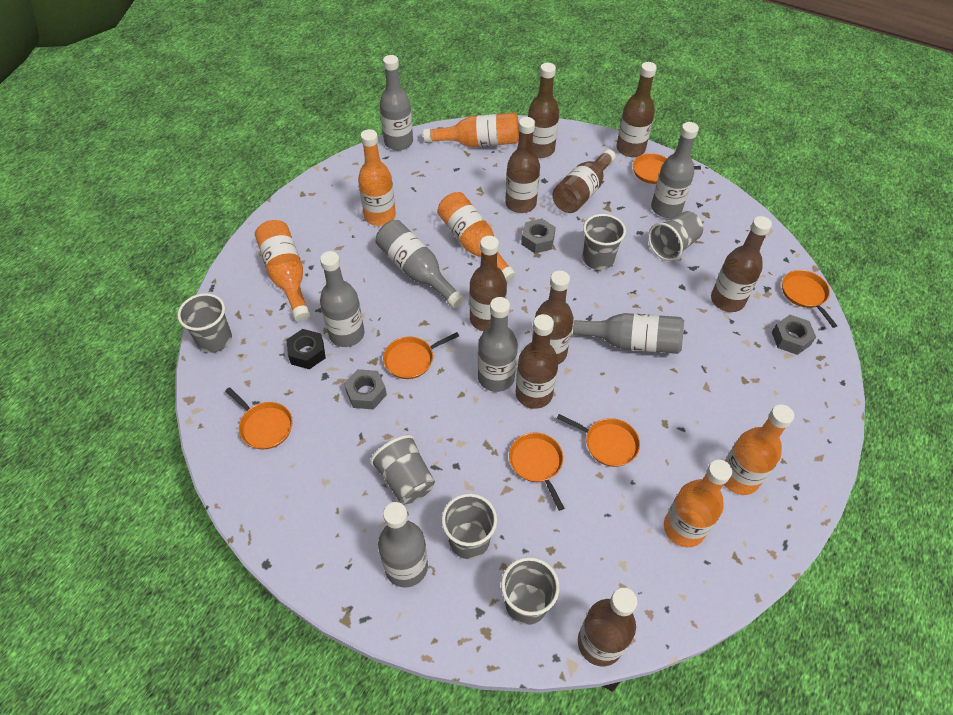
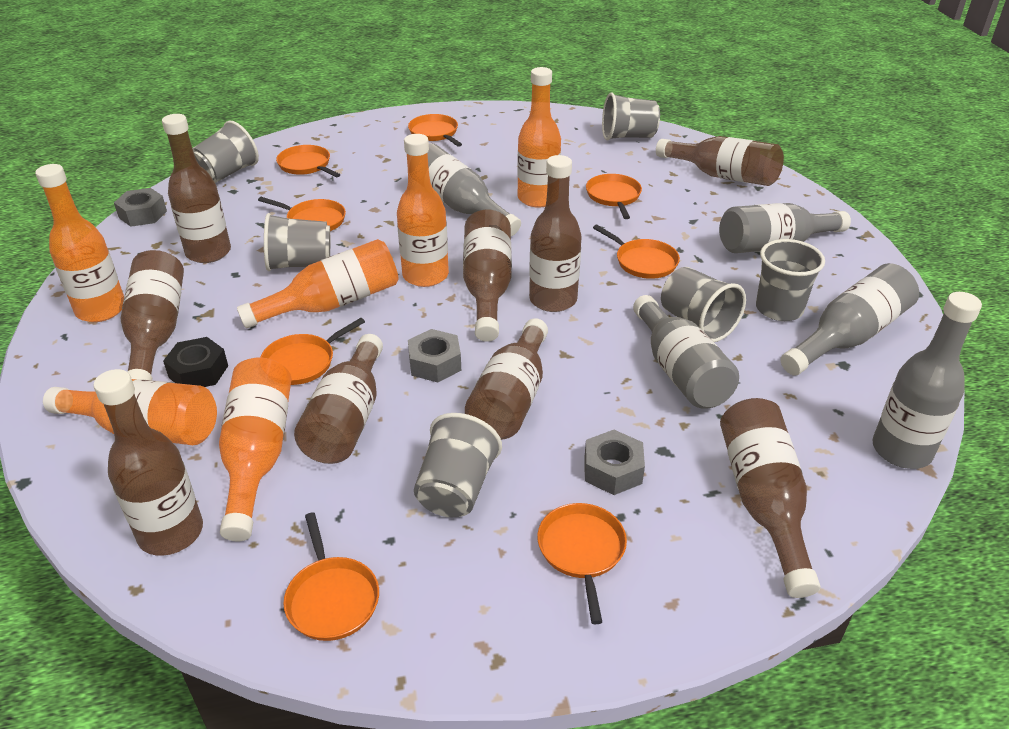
grey bottle: [320,251,365,347] [376,220,464,309] [378,502,428,588] [380,55,413,150] [478,297,518,392] [571,313,684,354] [651,122,699,218] = 7 -> [427,143,521,236] [633,295,739,409] [719,203,851,253] [780,263,919,376] [872,292,982,469] = 5
orange pan: [225,387,293,449] [383,332,459,379] [509,433,564,511] [557,414,640,467] [633,153,701,184] [782,270,837,328] = 6 -> [258,197,346,231] [261,318,365,385] [276,145,340,177] [283,512,379,641] [408,114,462,147] [537,503,627,624] [586,174,642,219] [593,225,680,279] = 8

